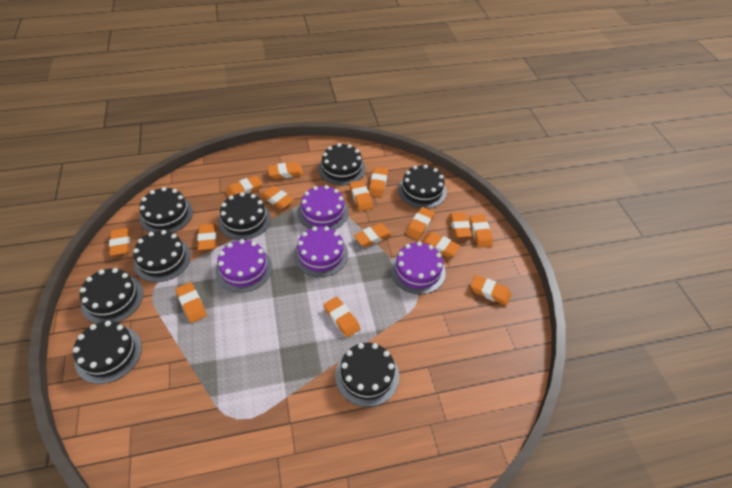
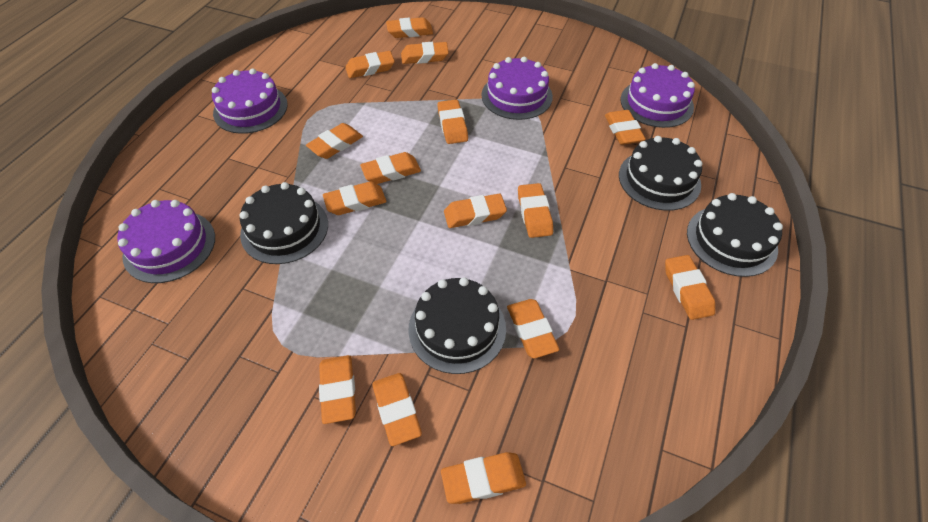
black cake: [73,321,142,384] [80,268,143,324] [133,230,191,282] [139,187,193,233] [218,192,271,240] [318,143,366,185] [335,343,399,407] [398,164,447,209] = 8 -> [239,182,328,264] [408,277,506,374] [619,136,702,211] [687,193,783,277] = 4

